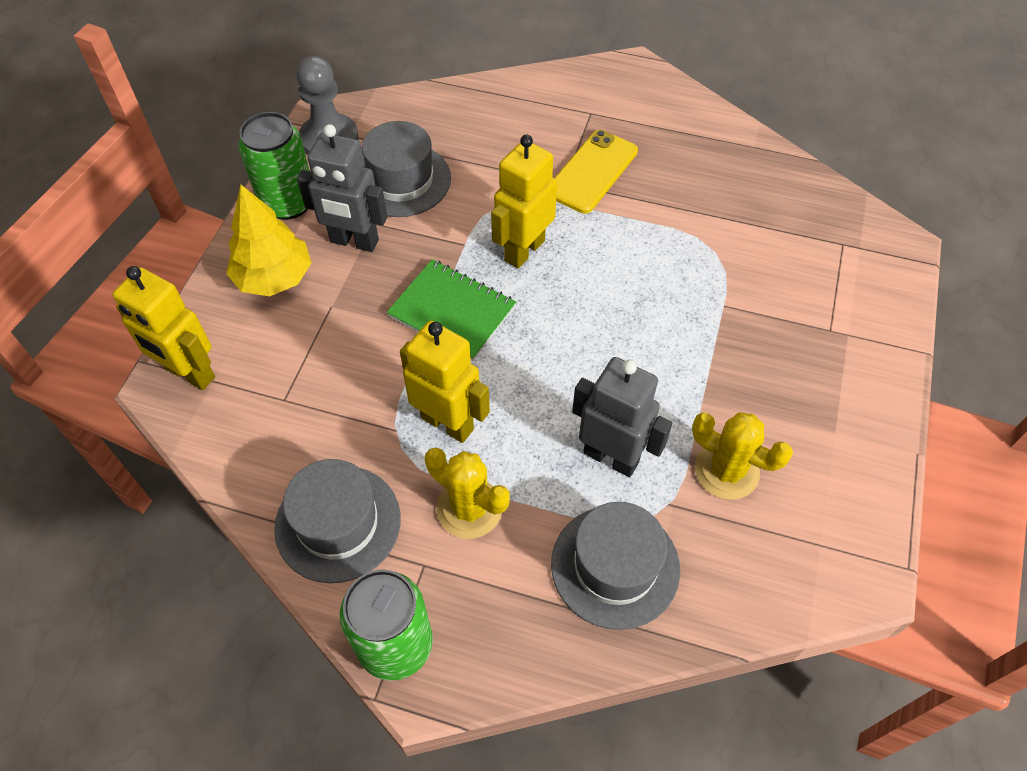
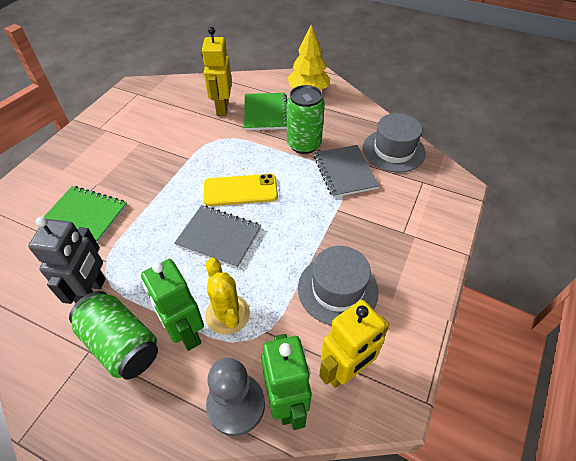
green notebook: [387,259,516,361] = 1 -> [44,186,127,243] [244,93,287,130] = 2
green robot: none = 0 -> [141,259,204,351] [261,334,312,430] = 2
grey hat: [274,459,401,583] [362,121,451,217] [551,502,680,630] = 3 -> [298,246,378,325] [363,113,426,173] = 2
grey notebook: none = 0 -> [174,205,261,268] [314,145,380,198] = 2
grey robot: [297,124,387,252] [572,357,672,477] = 2 -> [28,216,106,304] = 1
yellow cactus: [425,448,510,539] [692,412,793,500] = 2 -> [205,258,250,335] = 1
yellow robot: [112,266,215,390] [400,321,490,443] [491,135,557,269] = 3 -> [202,27,232,116] [319,300,390,388] = 2

